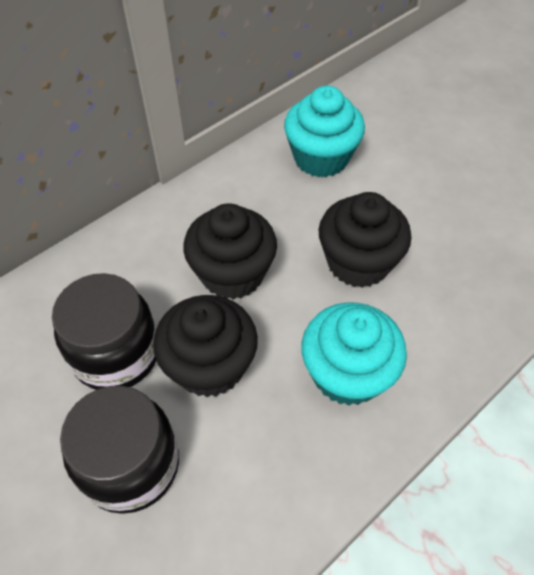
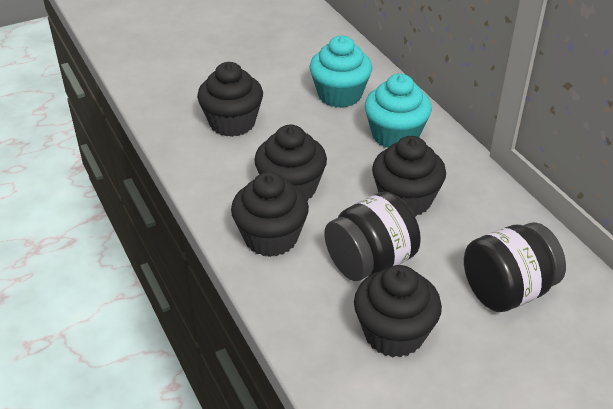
black cupcake: [153,295,258,397] [183,203,277,300] [319,192,411,288] = 3 -> [197,62,263,137] [231,172,309,257] [254,125,327,201] [354,265,442,358] [372,136,446,217] = 5

